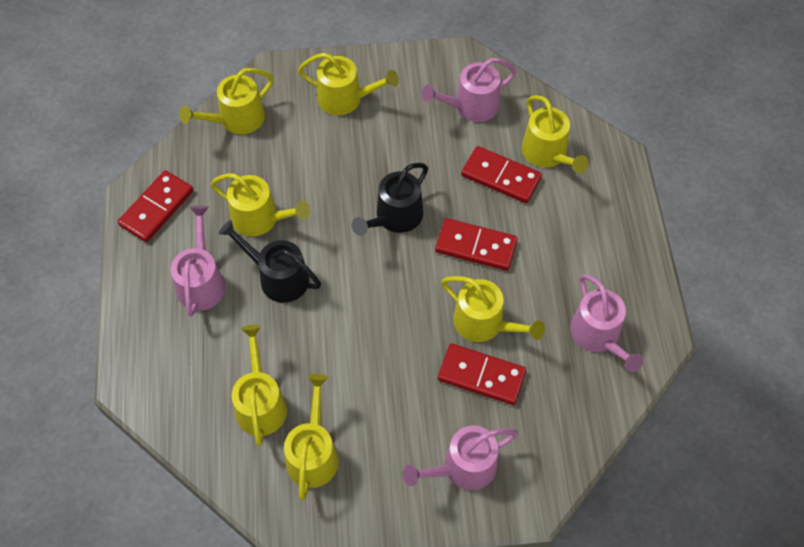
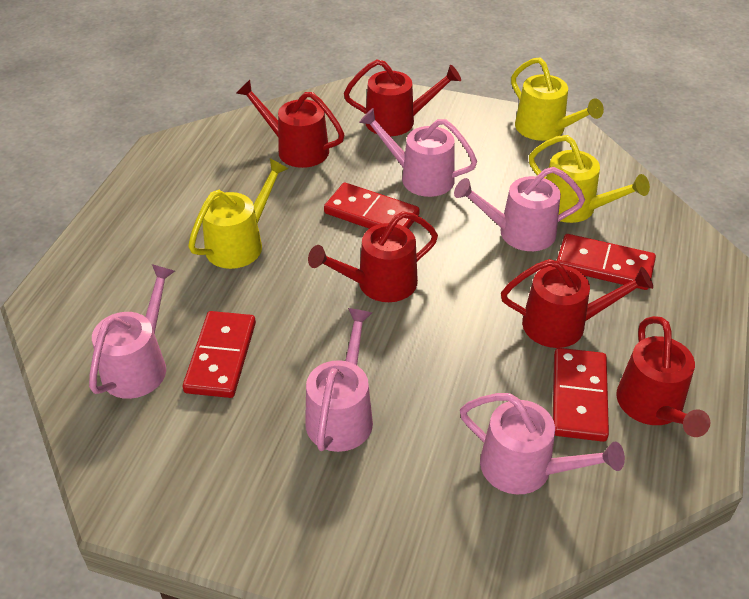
black watering can: [219,220,321,303] [352,163,428,236] = 2 -> none = 0
pink watering can: [171,206,225,316] [403,425,518,490] [422,58,517,122] [570,274,643,372] = 4 -> [89,264,175,399] [305,308,373,452] [359,108,477,197] [454,167,585,251] [460,393,625,494] = 5
red watering can: none = 0 -> [236,80,344,168] [308,211,438,302] [344,59,461,136] [501,259,653,348] [616,316,710,437] = 5
yellow watering can: [179,68,274,134] [211,173,310,237] [232,325,287,446] [284,374,339,500] [298,53,399,115] [441,276,545,342] [522,95,589,173] = 7 -> [188,158,289,269] [511,57,604,141] [529,135,650,223] = 3

